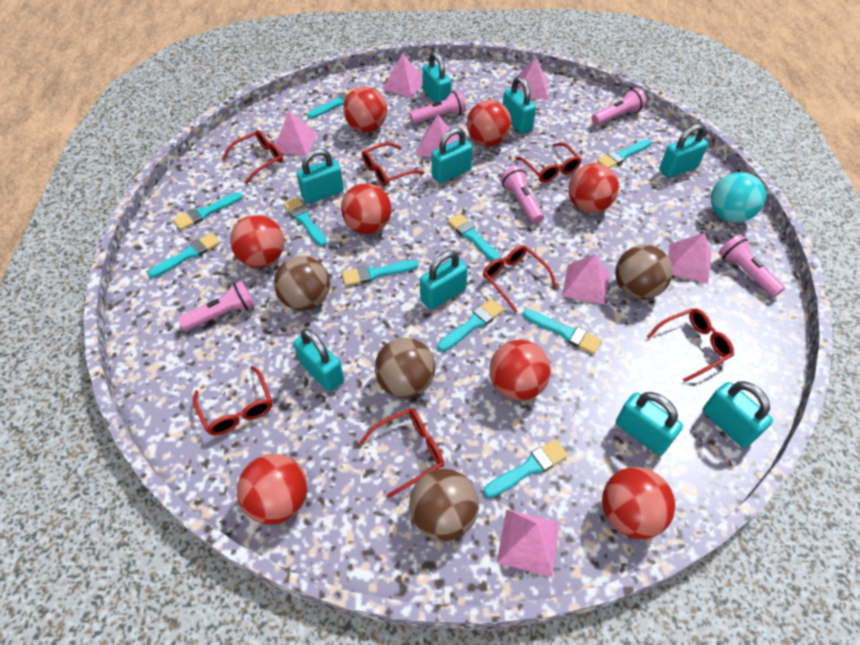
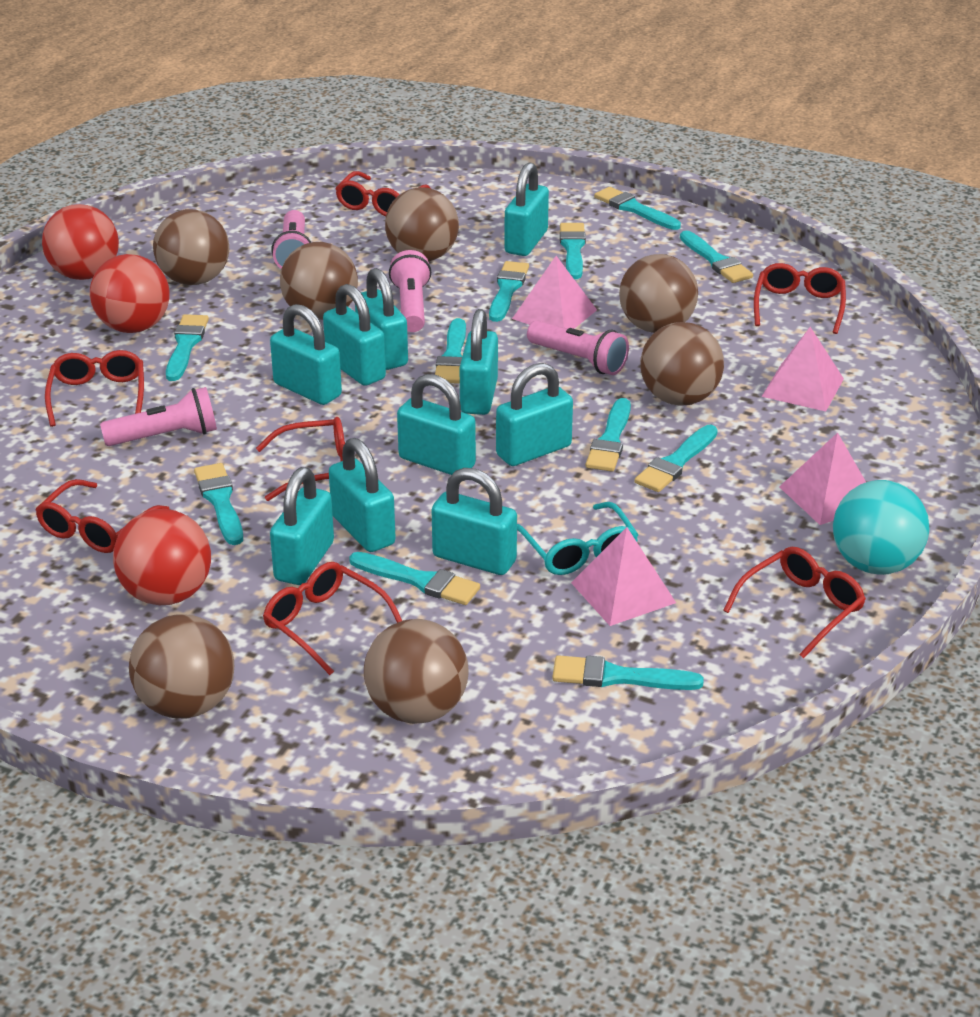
brown ball: [274,256,330,311] [375,338,435,398] [409,469,479,541] [615,245,673,299] = 4 -> [129,614,234,718] [153,209,229,285] [280,242,358,320] [364,619,468,724] [385,187,459,261] [619,254,698,333] [640,322,724,406] = 7
pink flashlight: [178,280,255,331] [409,90,466,124] [500,166,544,224] [591,88,646,126] [719,235,785,297] = 5 -> [100,387,217,446] [271,210,311,269] [389,250,431,332] [527,320,629,375] = 4
pink pyramid: [276,111,318,156] [382,53,423,98] [416,115,459,158] [497,509,560,577] [517,57,548,100] [562,254,609,305] [668,233,711,283] = 7 -> [512,256,597,329] [571,527,676,626] [762,327,844,411] [779,432,866,525] = 4
red ball: [230,215,284,268] [237,454,308,525] [341,183,392,234] [343,86,387,133] [467,100,511,147] [489,340,551,401] [568,163,619,213] [602,467,675,539] = 8 -> [42,204,119,280] [90,254,170,333] [113,509,211,605] = 3
turquoise brush: [148,232,221,278] [173,192,243,230] [284,197,327,246] [307,88,355,119] [342,260,418,286] [438,298,504,352] [448,213,502,261] [484,439,568,498] [523,309,602,354] [597,139,651,168] = 10 -> [166,314,209,381] [194,463,243,545] [349,552,480,605] [435,318,466,384] [489,261,529,322] [552,655,704,690] [560,223,586,279] [585,398,631,471] [594,187,681,230] [635,425,718,492] [680,231,753,283] = 11
turquoise glasses: none = 0 -> [517,502,639,575] = 1
turquoise padlock: [294,328,344,392] [297,149,344,204] [420,250,468,310] [422,51,451,103] [431,127,473,183] [503,76,536,134] [616,392,683,455] [659,124,708,178] [703,381,773,448] = 9 -> [270,304,342,405] [270,467,334,585] [323,284,386,386] [329,438,396,552] [355,268,408,370] [397,374,476,475] [432,468,517,575] [460,309,498,415] [496,363,573,466] [504,162,549,256] = 10

